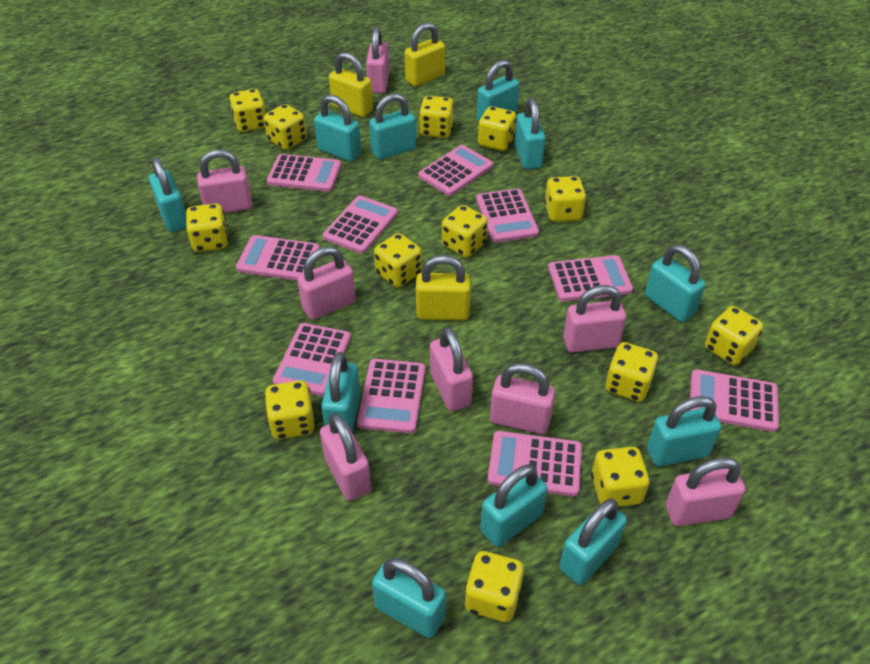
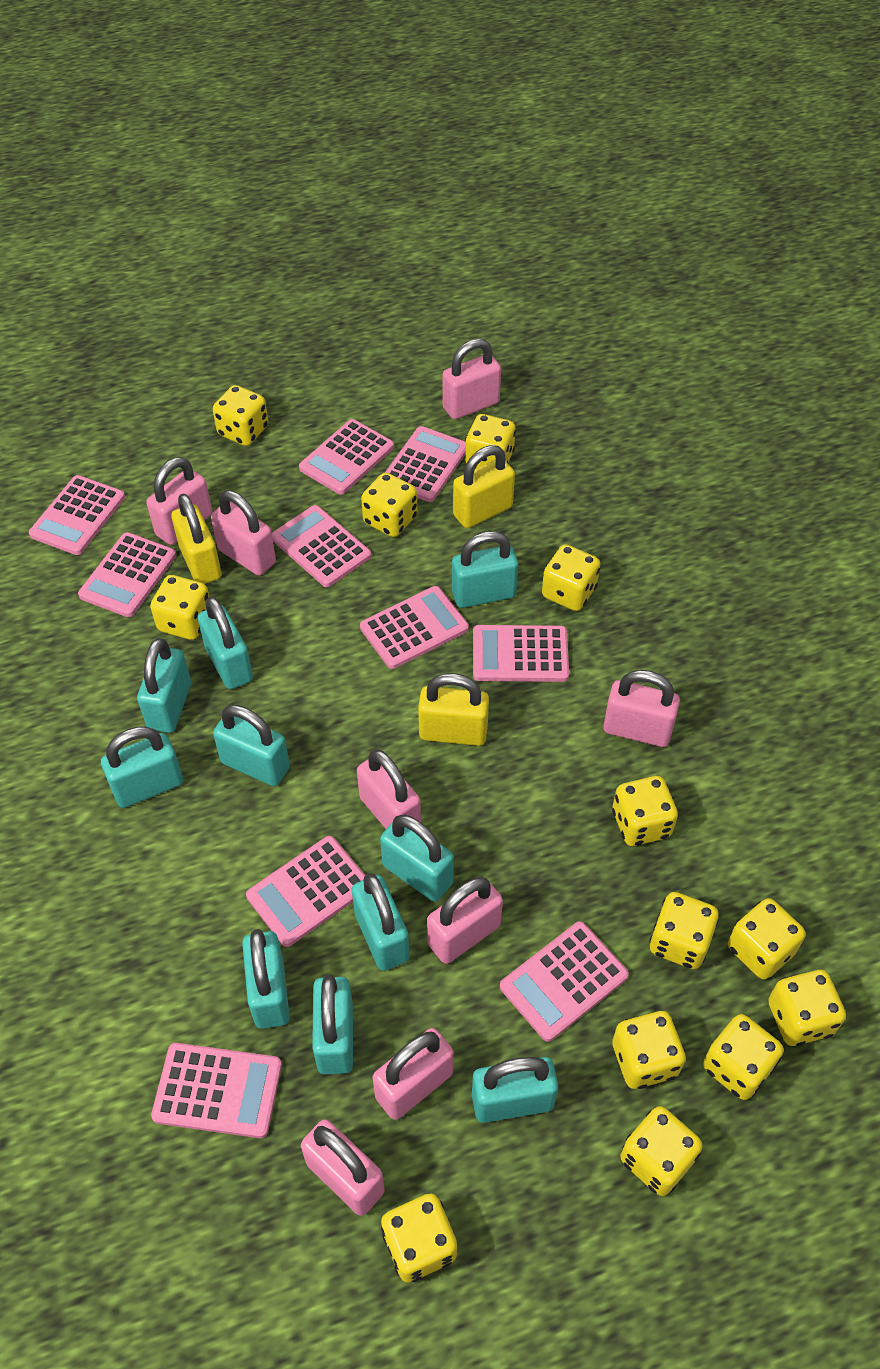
turquoise padlock: [149,157,186,232] [314,95,361,162] [321,352,361,433] [369,93,416,160] [372,558,446,638] [477,60,519,121] [480,464,547,547] [514,98,545,169] [559,499,627,585] [645,244,706,322] [647,396,721,467] = 11 -> [101,727,183,808] [137,638,191,733] [197,596,253,689] [213,705,290,786] [242,929,290,1029] [312,975,353,1074] [352,873,409,971] [380,815,454,902] [452,531,518,608] [472,1057,558,1123] = 10

